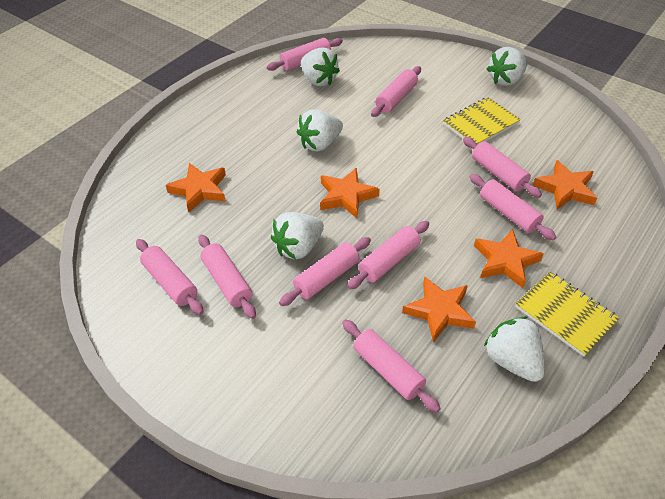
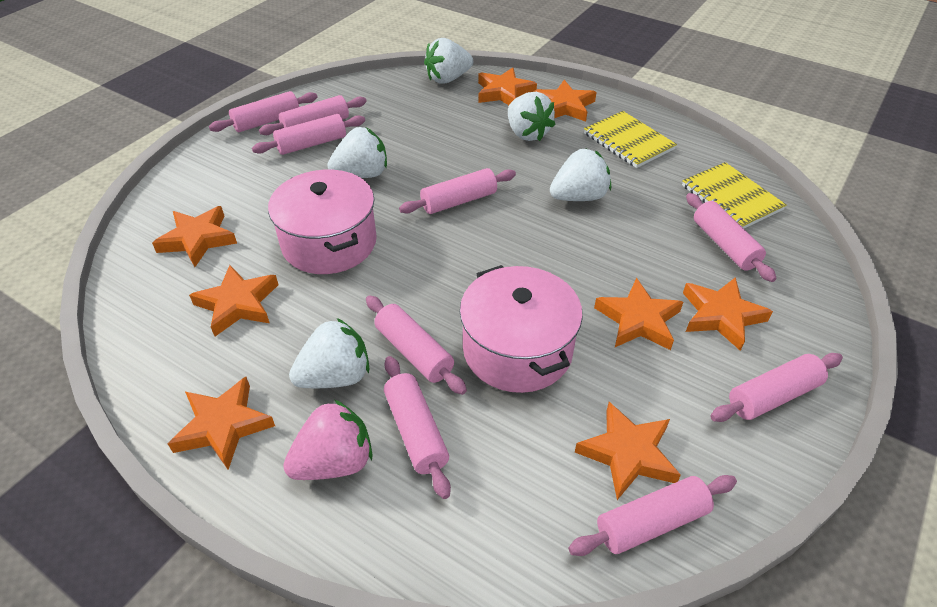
orange star: [166,163,226,212] [320,168,380,218] [402,276,476,343] [474,229,544,288] [533,160,597,210] = 5 -> [152,206,237,267] [168,377,275,470] [189,265,279,336] [478,68,537,105] [534,80,596,122] [575,402,681,500] [594,278,683,350] [683,277,773,351] = 8
pink pot: none = 0 -> [268,170,377,274] [460,265,583,393] = 2
pink strawberry: none = 0 -> [283,400,373,480] = 1

